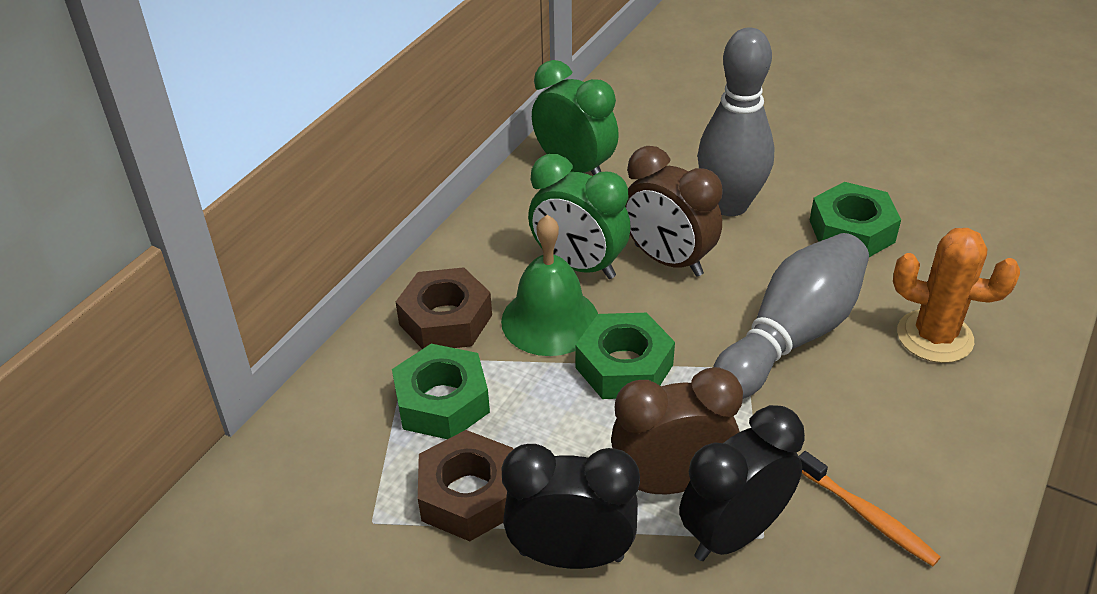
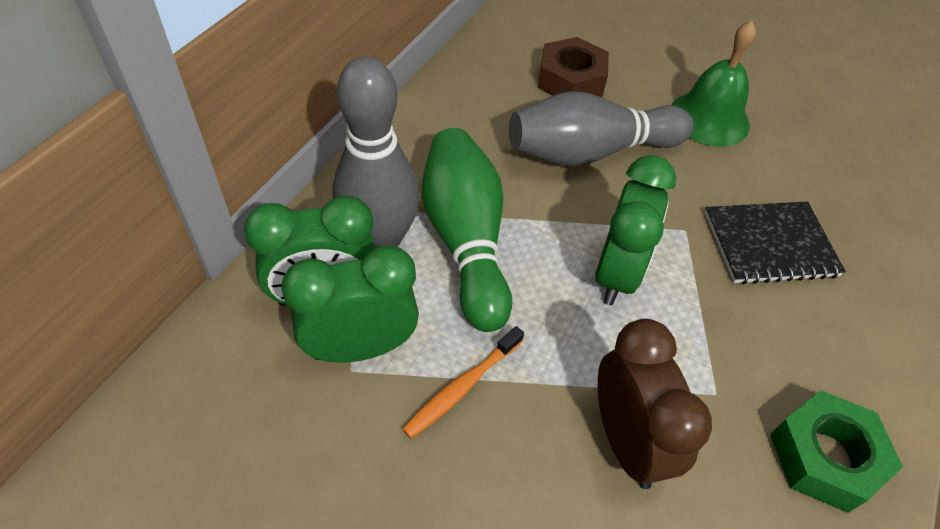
black clock: [502,444,640,569] [679,405,805,561] = 2 -> none = 0
black notebook: none = 0 -> [705,202,846,284] = 1
brown clock: [611,367,743,494] [625,146,723,277] = 2 -> [598,319,712,489] = 1
brown nut: [396,267,492,349] [418,430,513,541] = 2 -> [538,37,609,97] = 1
green bowling pin: none = 0 -> [422,128,512,332] = 1
green clock: [528,154,631,279] [532,60,619,176] = 2 -> [244,195,375,306] [282,245,419,363] [595,155,676,305] = 3
green nut: [392,344,490,439] [575,313,675,399] [810,182,901,257] = 3 -> [770,390,903,513] = 1
orange cactus: [893,228,1020,363] = 1 -> none = 0

